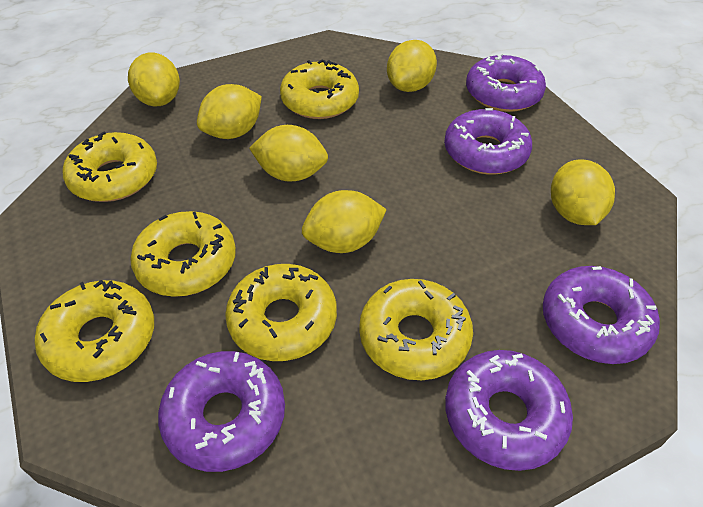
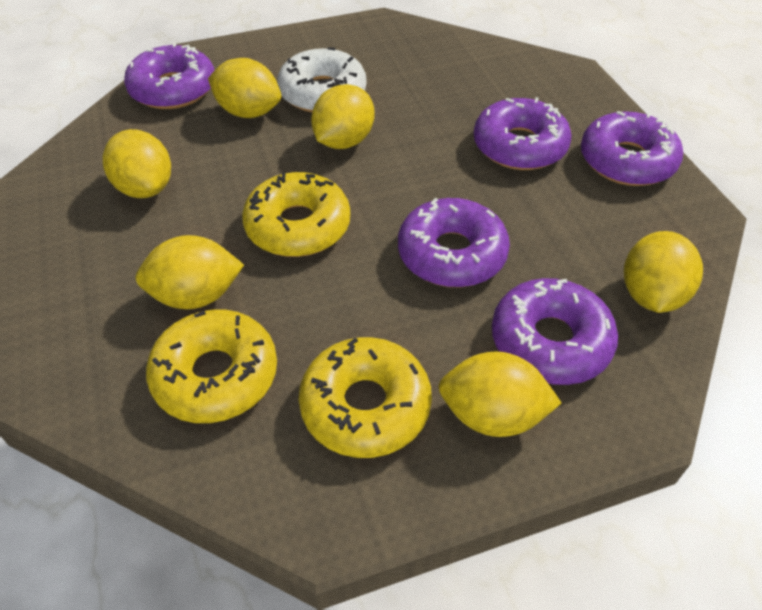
white donut: none = 0 -> [277,47,366,112] = 1
yellow donut: [35,280,154,382] [63,132,157,202] [130,211,236,297] [225,264,337,361] [280,60,359,119] [359,279,473,380] = 6 -> [146,309,277,423] [242,172,350,257] [299,337,432,458] = 3

